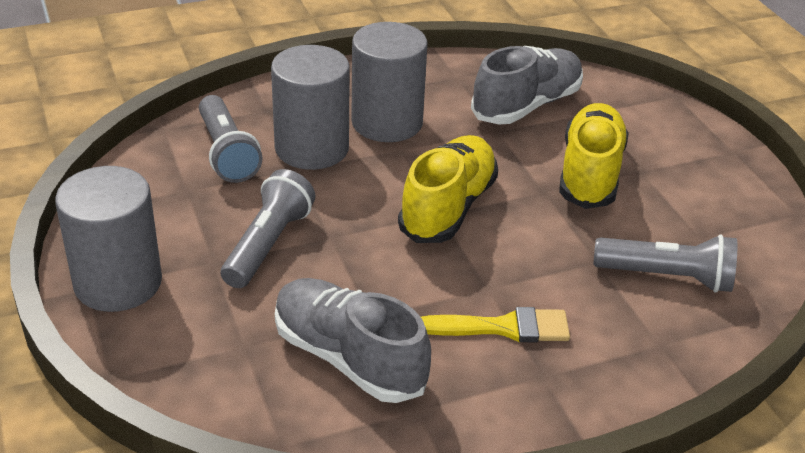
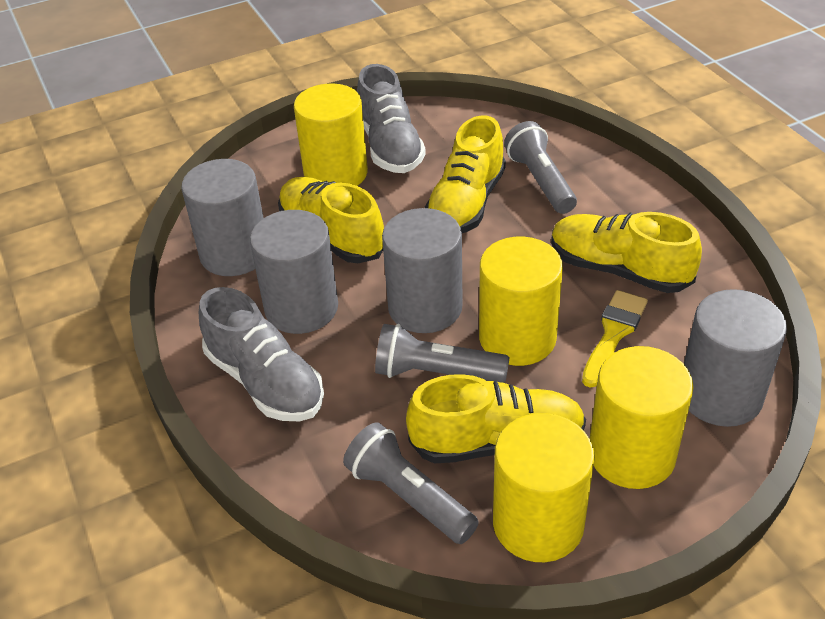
grey cylinder: [55,166,162,312] [271,45,350,170] [351,22,428,142] = 3 -> [182,159,264,276] [250,210,338,334] [382,208,463,333] [684,289,787,427] = 4
yellow cylinder: none = 0 -> [294,83,368,186] [479,237,563,366] [493,413,595,562] [590,346,694,489] = 4
yellow shoe: [398,135,498,243] [559,103,629,209] = 2 -> [278,177,384,263] [406,374,586,464] [425,115,506,233] [551,212,702,293] = 4

